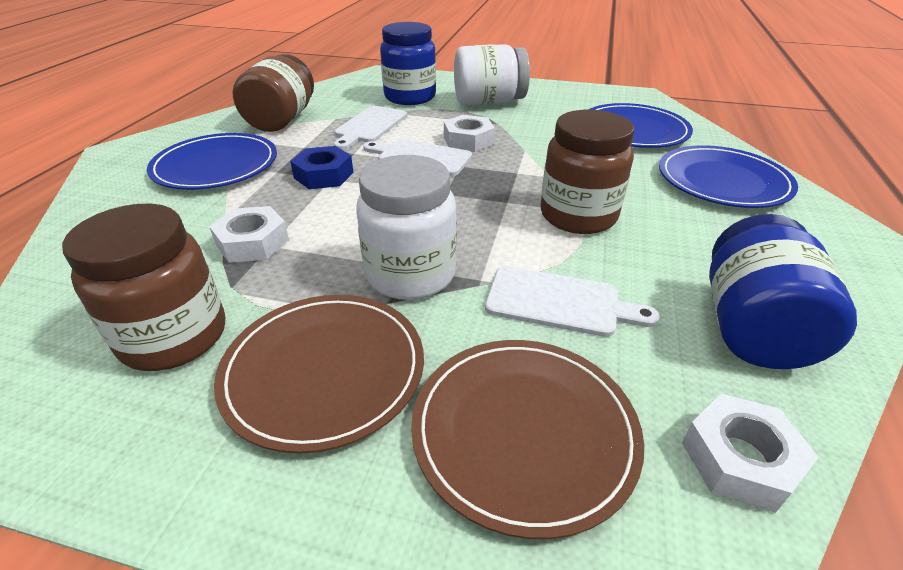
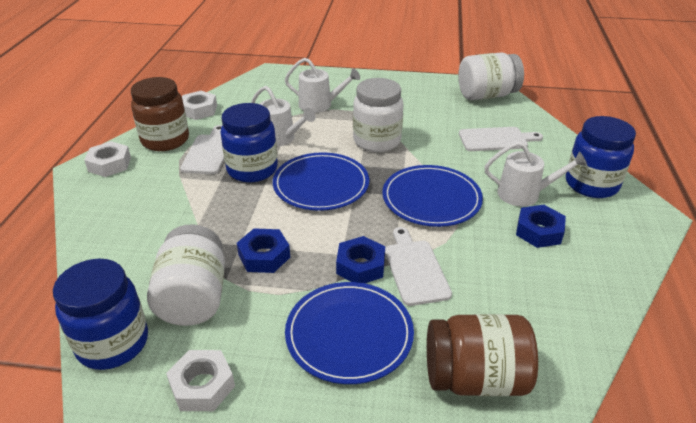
blue jar: [380,22,436,105] [709,214,857,369] = 2 -> [53,259,148,370] [221,103,278,182] [566,116,636,198] = 3
blue nut: [290,146,354,189] = 1 -> [237,228,290,273] [336,236,385,283] [516,205,566,248] = 3
brown jar: [62,204,225,371] [233,54,314,132] [540,110,634,234] = 3 -> [131,77,189,151] [427,314,538,396] = 2
brown plate: [214,295,424,454] [411,340,644,539] = 2 -> none = 0
white jar: [356,155,457,300] [454,44,530,105] = 2 -> [147,224,225,326] [353,78,404,152] [458,52,524,100] = 3
white watering can: none = 0 -> [251,86,316,146] [285,58,360,113] [484,141,587,206] = 3

